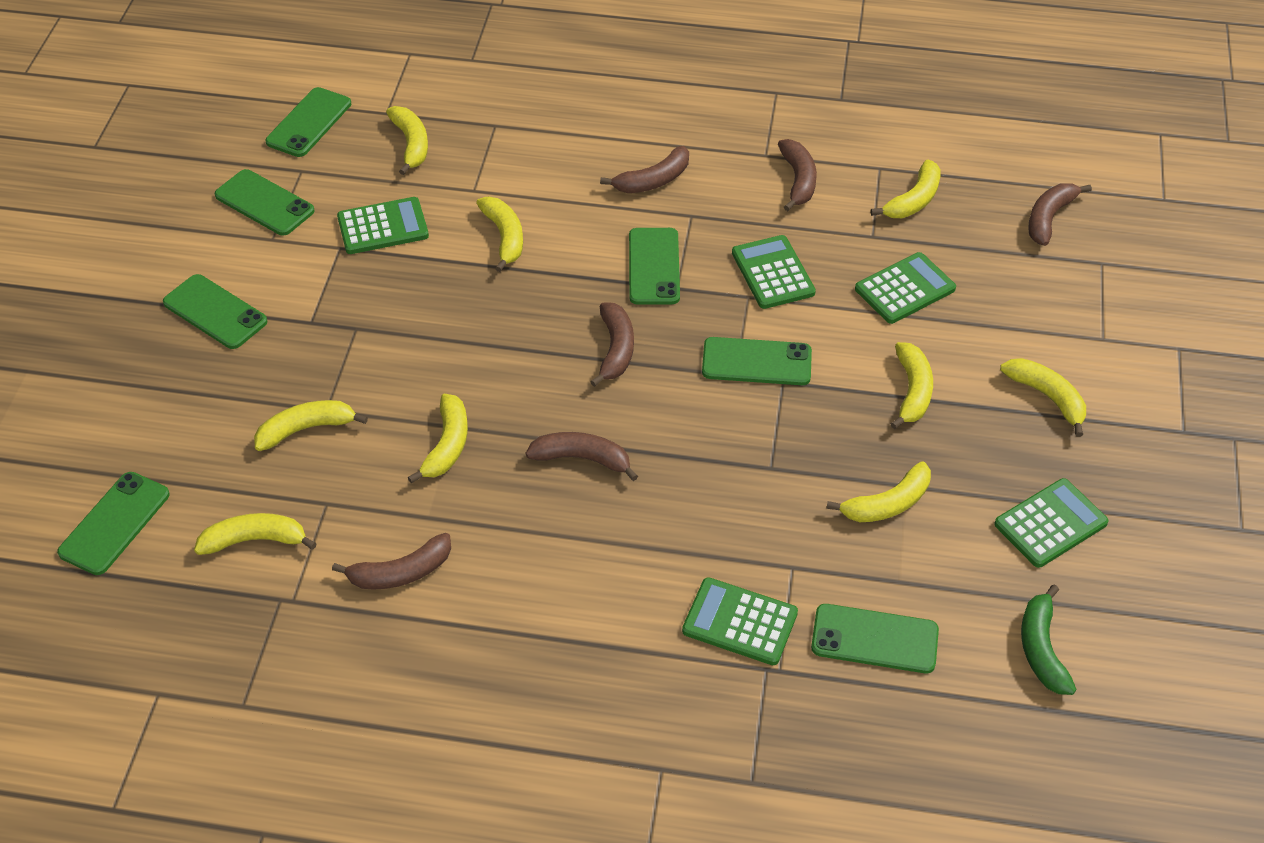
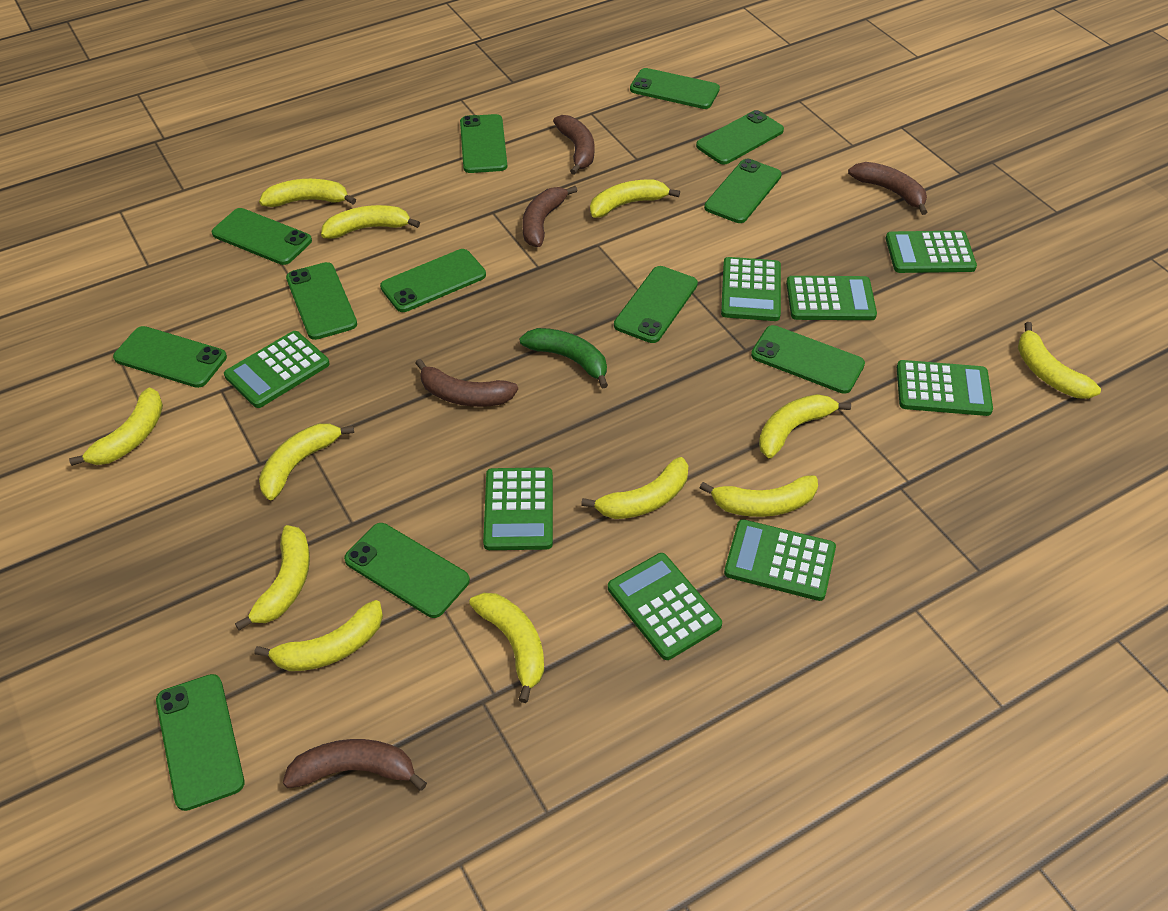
brown banana: [332,533,451,589] [526,432,638,481] [590,303,634,387] [600,146,689,193] [778,139,817,211] [1028,183,1092,246] = 6 -> [283,739,427,791] [415,359,518,407] [522,186,577,247] [553,115,594,175] [848,162,927,215] = 5
green calculator: [337,197,429,254] [682,577,798,665] [732,235,816,309] [855,252,956,324] [994,478,1109,568] = 5 -> [224,331,330,408] [483,467,553,550] [608,553,722,660] [721,257,781,321] [724,519,836,601] [786,276,877,320] [886,231,977,273] [897,360,993,416] = 8
green phone: [57,472,170,575] [163,274,268,349] [215,169,315,235] [266,87,351,157] [629,228,680,305] [702,337,812,385] [811,604,939,673] = 7 -> [113,326,227,388] [156,674,244,811] [212,208,312,265] [286,262,357,340] [344,523,470,618] [380,249,486,312] [460,114,507,173] [614,266,698,343] [630,68,720,109] [696,110,784,165] [704,159,782,223] [751,325,865,394] = 12
yellow banana: [194,513,317,555] [254,400,368,451] [386,106,428,175] [408,394,468,483] [476,197,523,272] [826,461,931,522] [871,160,941,218] [891,342,933,429] [1000,358,1086,437] = 9 -> [69,388,163,466] [235,525,310,630] [255,600,383,671] [259,179,356,207] [259,423,354,500] [321,205,420,239] [469,593,544,703] [581,457,688,519] [590,179,680,218] [700,475,818,517] [759,394,851,458] [1018,322,1101,399] = 12

